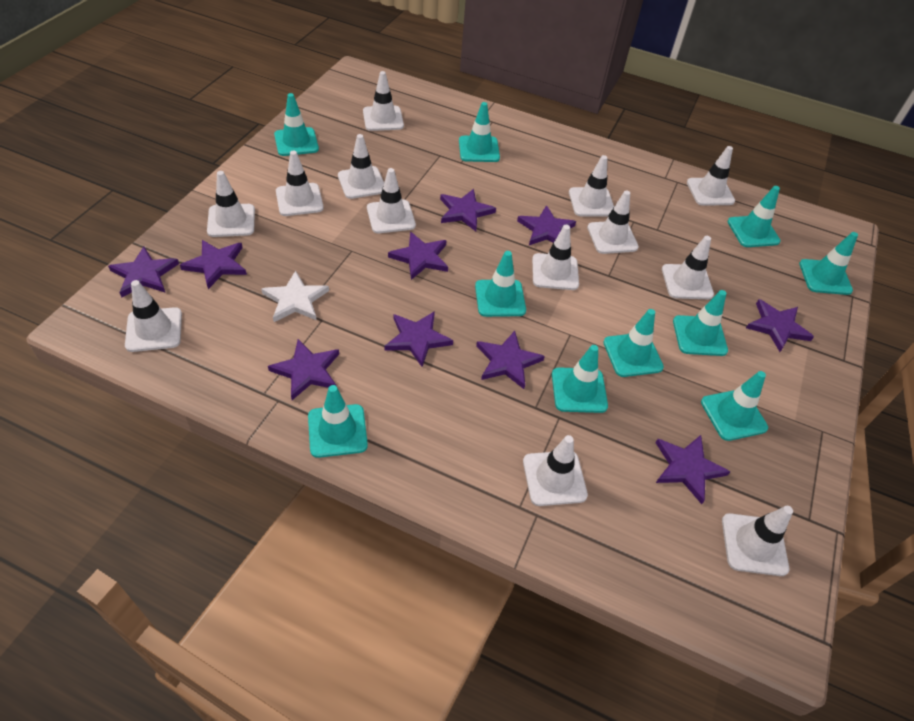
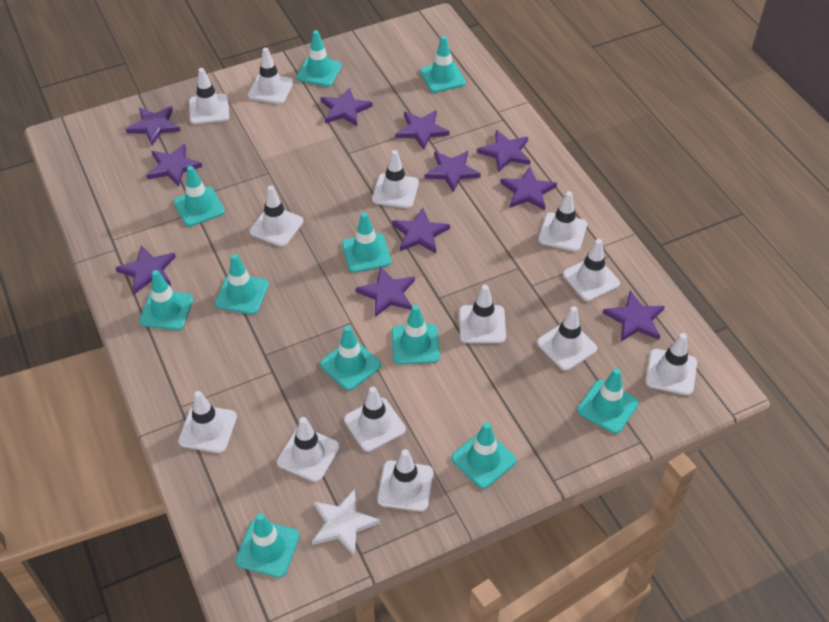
purple star: [108,246,179,297] [180,240,247,289] [268,339,339,400] [384,311,453,367] [388,232,448,280] [440,189,496,231] [476,331,545,389] [517,205,576,245] [656,435,730,504] [746,299,814,352] = 10 -> [116,245,176,295] [126,106,181,145] [146,144,202,187] [321,87,373,126] [356,266,415,317] [392,208,450,253] [396,110,449,150] [425,151,481,193] [477,130,531,172] [501,167,557,210] [603,291,665,341] = 11
turquoise traffic cone: [274,93,319,156] [308,385,368,458] [459,102,500,162] [475,251,526,317] [552,345,608,413] [603,309,664,377] [673,290,728,356] [701,371,768,441] [727,186,781,247] [799,232,858,295] = 10 -> [139,270,193,330] [173,166,225,227] [215,254,269,315] [235,513,300,578] [296,30,342,87] [320,326,381,390] [342,212,391,273] [392,305,440,364] [420,36,466,93] [451,422,516,489] [577,368,638,434] = 11

